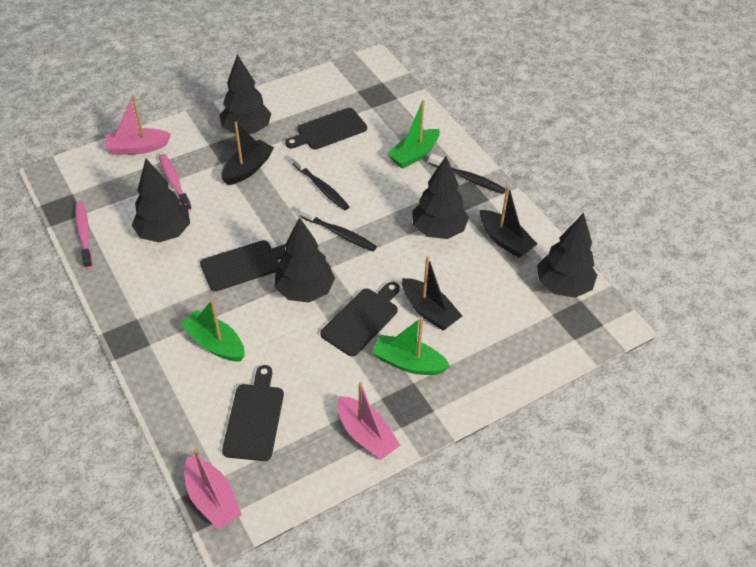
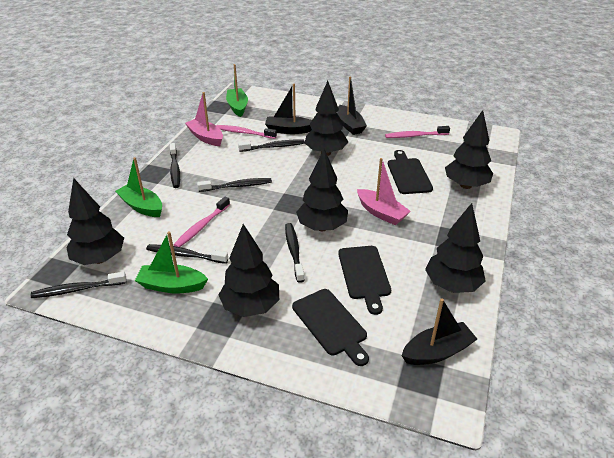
black cutting board: [200,240,286,291] [222,365,284,461] [285,108,367,150] [320,282,400,356] = 4 -> [292,289,369,366] [338,246,391,315] [388,150,433,194] = 3
black toothbrush: [292,155,350,211] [299,206,377,252] [429,154,506,194] = 3 -> [31,272,127,298] [146,244,228,264] [170,143,180,188] [197,178,272,192] [238,140,305,152] [285,223,305,283] = 6
black tree: [132,159,190,242] [219,54,271,134] [275,217,335,303] [412,156,469,239] [537,213,597,298] = 5 -> [66,178,124,265] [219,224,279,317] [296,149,348,231] [305,81,348,156] [425,203,486,293] [445,110,493,189] = 6
pink boat: [105,96,171,155] [184,448,242,530] [337,382,400,460] = 3 -> [185,92,223,146] [357,158,411,225] = 2
pink toothbrush: [75,202,93,268] [159,154,192,211] = 2 -> [174,197,230,247] [216,125,277,139] [385,126,450,138] = 3

